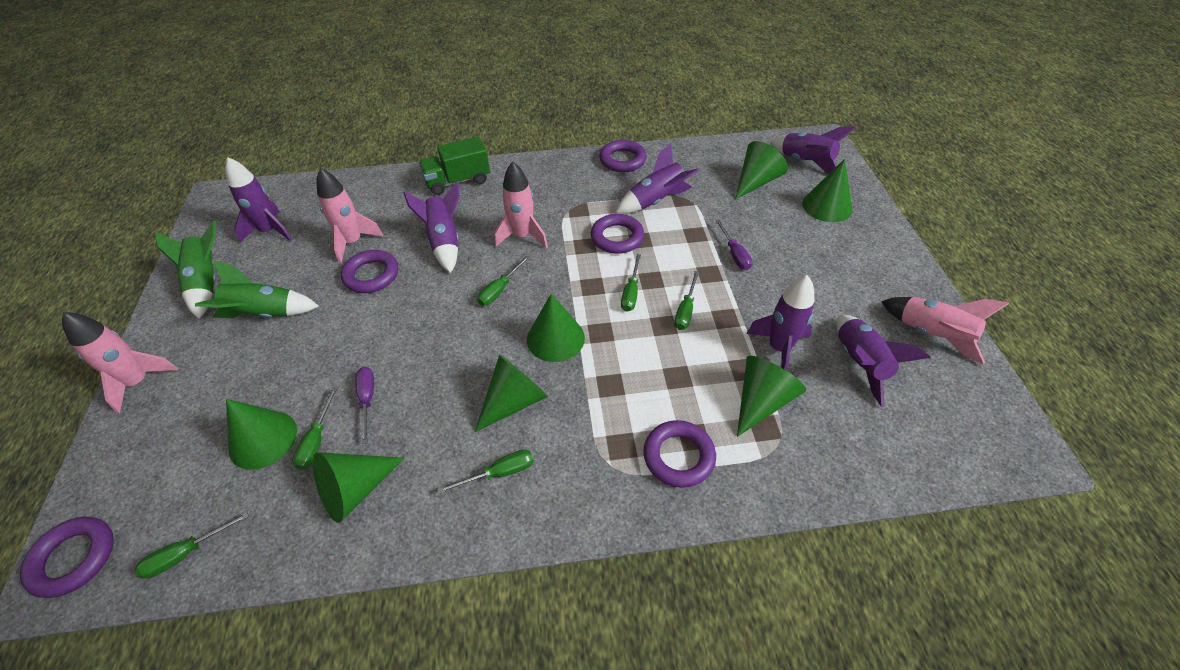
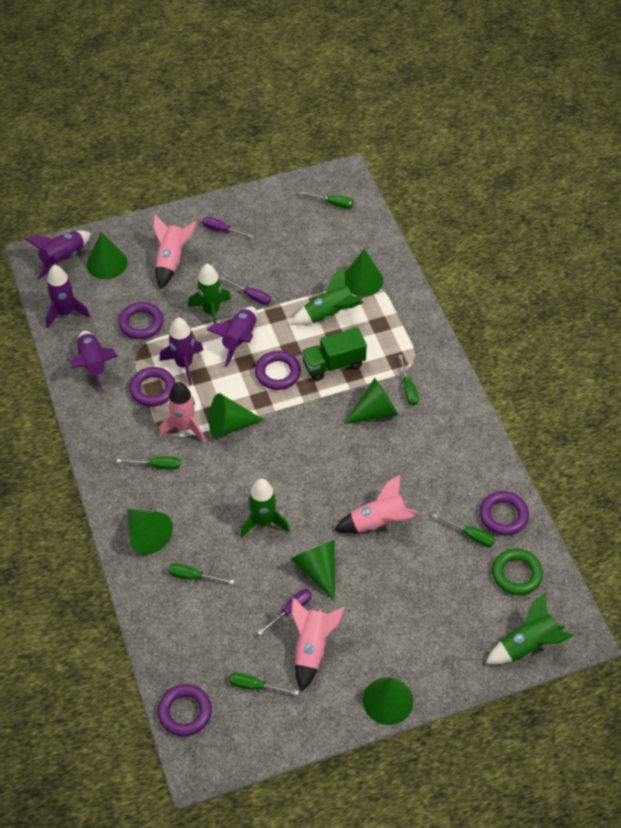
green ring: none = 0 -> [492,549,543,595] = 1
green rocket: [154,220,216,319] [195,260,319,318] = 2 -> [188,264,231,323] [241,479,290,538] [291,267,364,325] [486,592,574,665] = 4
purple rocket: [225,157,292,243] [403,181,460,273] [616,143,700,214] [747,275,815,371] [770,126,856,174] [836,315,931,407] = 6 -> [25,230,91,279] [46,265,90,328] [71,331,118,393] [159,318,203,385] [207,306,257,367] = 5
purple screwdriver: [355,367,374,444] [716,220,752,270] = 2 -> [202,217,255,239] [220,277,271,305] [257,589,312,635] = 3

